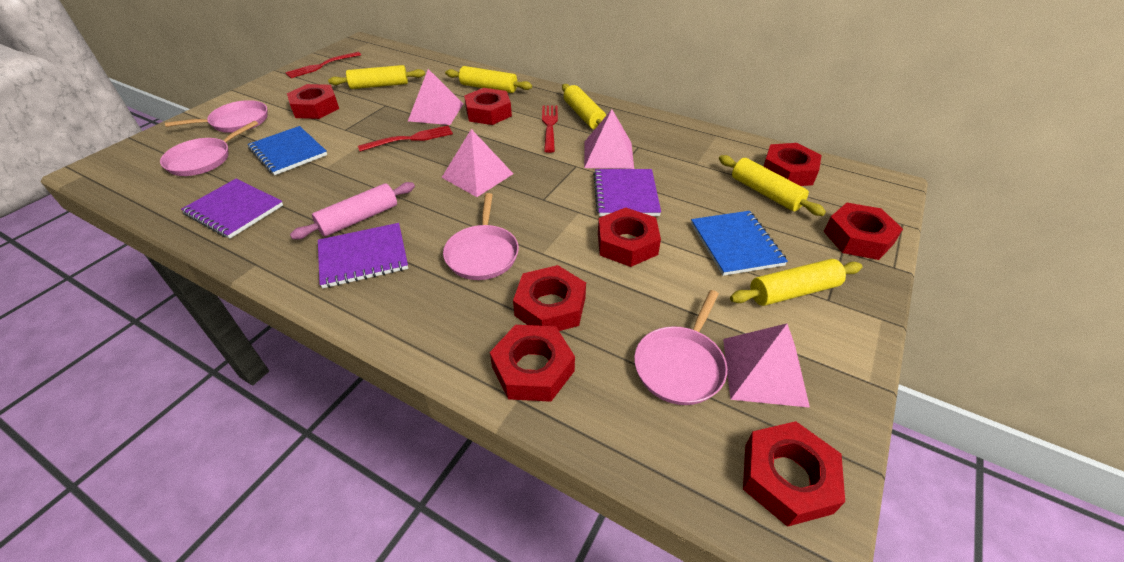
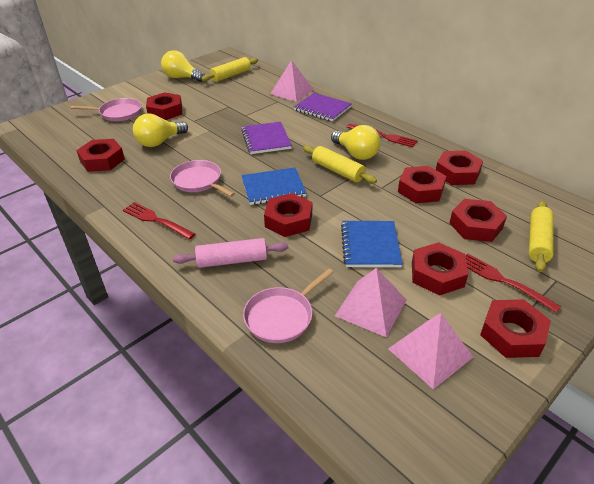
pink pan: [160,121,258,176] [165,100,267,133] [443,193,519,280] [634,290,727,405] = 4 -> [71,98,142,121] [170,160,235,197] [243,268,334,343] = 3
pink pyramid: [408,69,463,125] [442,129,513,197] [584,109,634,169] [723,323,810,408] = 4 -> [270,60,314,102] [335,268,407,337] [388,313,473,389] = 3
purple notebook: [181,179,283,239] [318,223,408,288] [593,169,661,216] = 3 -> [241,122,292,154] [294,93,352,122] = 2
yellow light bulb: none = 0 -> [133,114,188,147] [161,50,205,82] [331,125,381,160] = 3
yellow rolling pin: [328,65,425,89] [445,66,532,93] [562,84,606,130] [719,155,826,216] [730,259,862,306] = 5 -> [201,57,258,82] [303,145,377,184] [529,201,554,272] = 3

